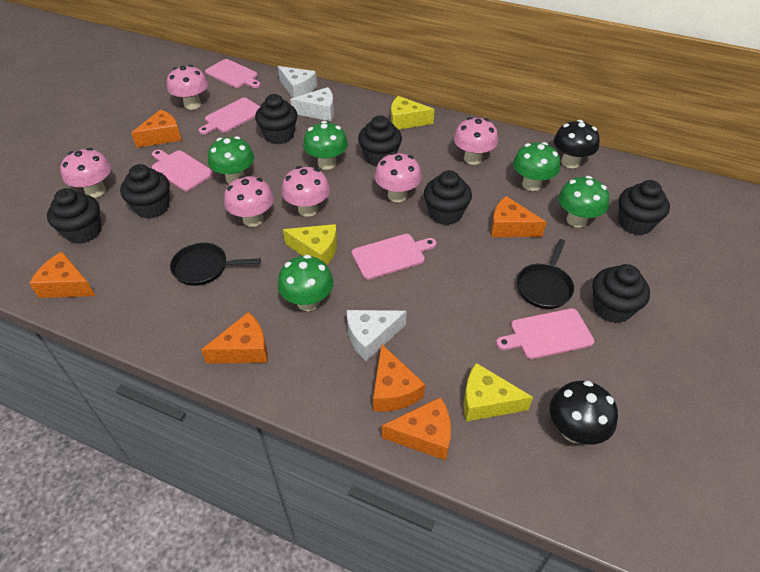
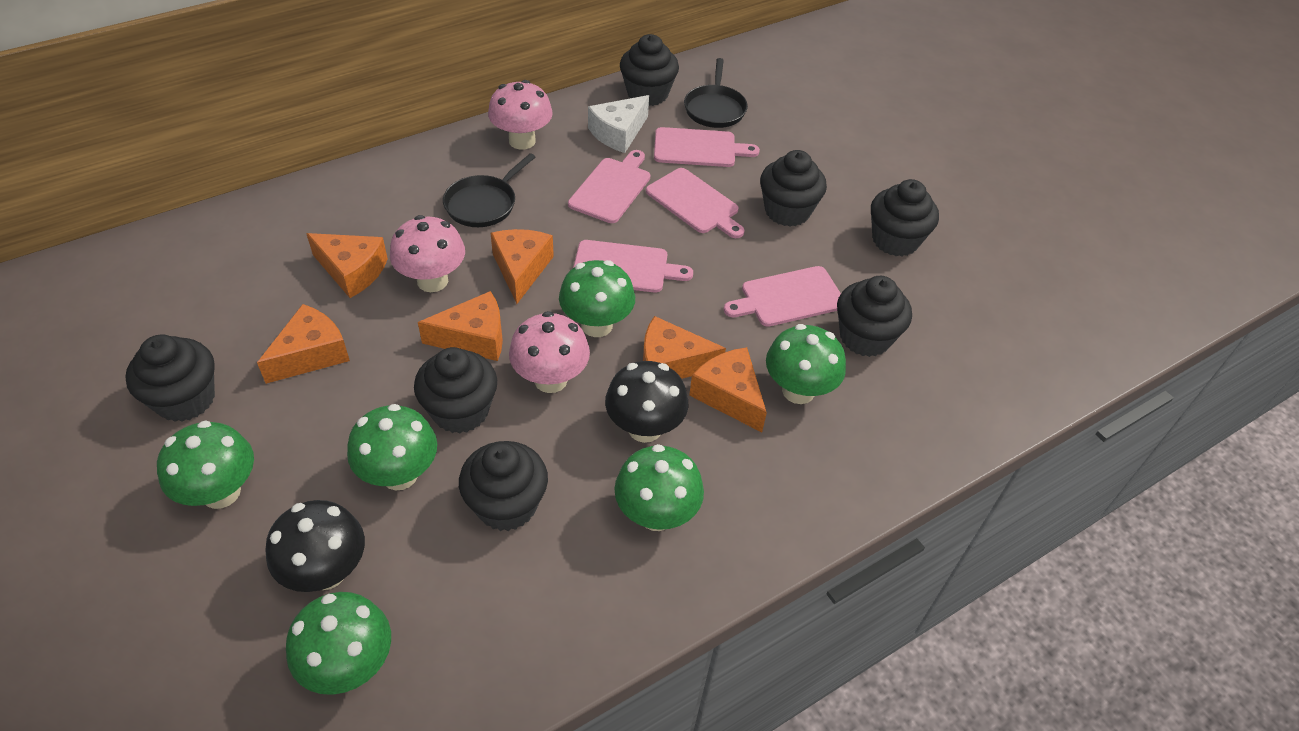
green mushroom: [208,136,254,184] [278,255,333,311] [303,121,348,170] [513,142,560,191] [558,176,609,228] = 5 -> [157,421,254,509] [286,592,391,695] [347,404,437,490] [559,260,635,337] [614,444,704,531] [766,324,846,404] = 6
pink mushroom: [60,148,111,198] [167,65,208,110] [224,176,274,227] [282,166,330,217] [375,152,422,202] [454,117,498,165] = 6 -> [390,215,465,292] [488,80,553,150] [509,311,590,393] = 3
white cheese: [278,66,317,98] [290,87,334,121] [347,310,407,361] = 3 -> [588,95,649,153] = 1
yellow cheese: [283,224,337,265] [391,96,434,129] [463,363,533,422] = 3 -> none = 0

